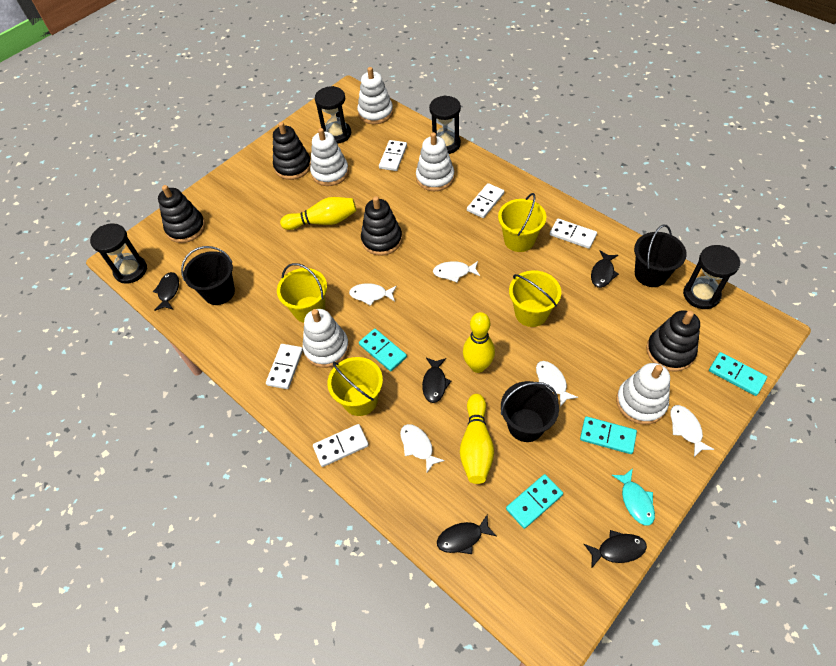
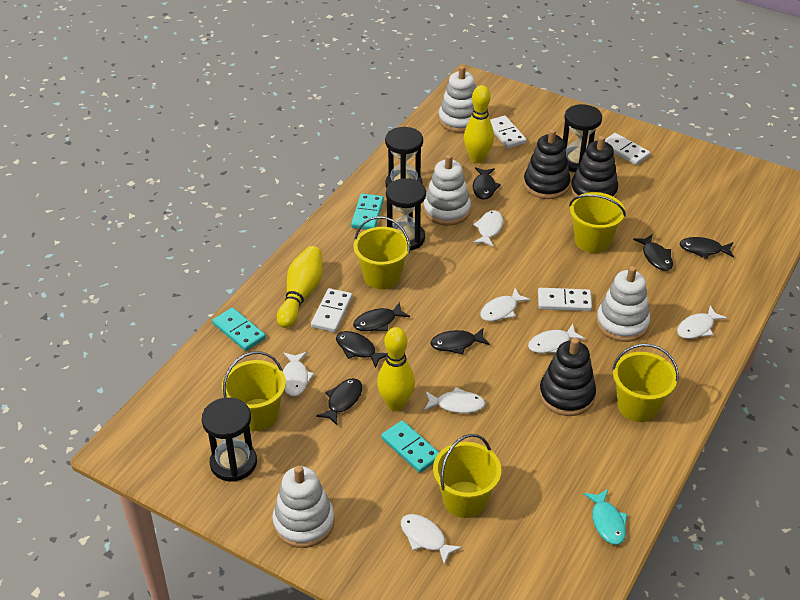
black bucket: [181,246,235,305] [501,381,559,442] [634,225,687,287] = 3 -> none = 0
black fish: [153,272,179,311] [422,358,451,403] [437,514,496,554] [584,530,647,569] [591,250,619,288] = 5 -> [316,378,362,426] [336,331,387,368] [353,302,410,331] [430,328,490,354] [473,167,501,200] [633,234,673,271] [680,237,734,259] = 7
black stacking toy: [158,185,205,243] [273,122,311,180] [361,196,402,256] [646,310,700,372] = 4 -> [523,129,571,199] [539,338,596,416] [571,136,618,198] = 3
turquoise domino: [359,329,407,371] [506,474,563,529] [580,416,637,454] [709,352,767,396] = 4 -> [212,307,266,351] [351,194,384,230] [381,420,439,473] = 3
white domino: [266,344,303,389] [313,424,369,467] [379,140,407,171] [467,183,504,218] [550,219,597,249] = 5 -> [311,288,352,332] [490,116,527,148] [538,288,592,311] [605,133,650,165] = 4
white fish: [349,283,397,306] [400,424,445,472] [433,261,480,282] [536,361,578,407] [670,405,715,457] = 5 -> [283,352,314,396] [401,514,462,565] [424,387,486,413] [473,210,503,247] [480,288,531,321] [528,324,585,353] [677,306,727,339] = 7
white stacking toy: [303,309,349,368] [310,128,349,186] [357,67,393,124] [416,132,454,191] [616,363,670,425] = 5 -> [272,465,335,548] [423,154,471,226] [438,66,476,133] [596,266,650,342] = 4
yellow bucket: [277,263,327,323] [327,357,383,416] [498,193,546,252] [509,270,561,327] = 4 -> [222,351,286,431] [353,216,410,290] [433,434,501,518] [569,192,626,253] [612,344,679,422] = 5

